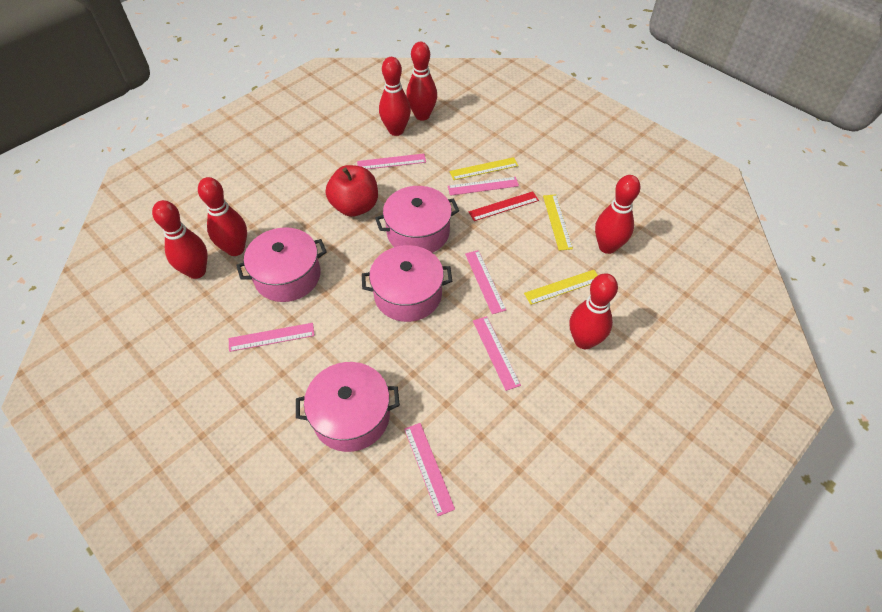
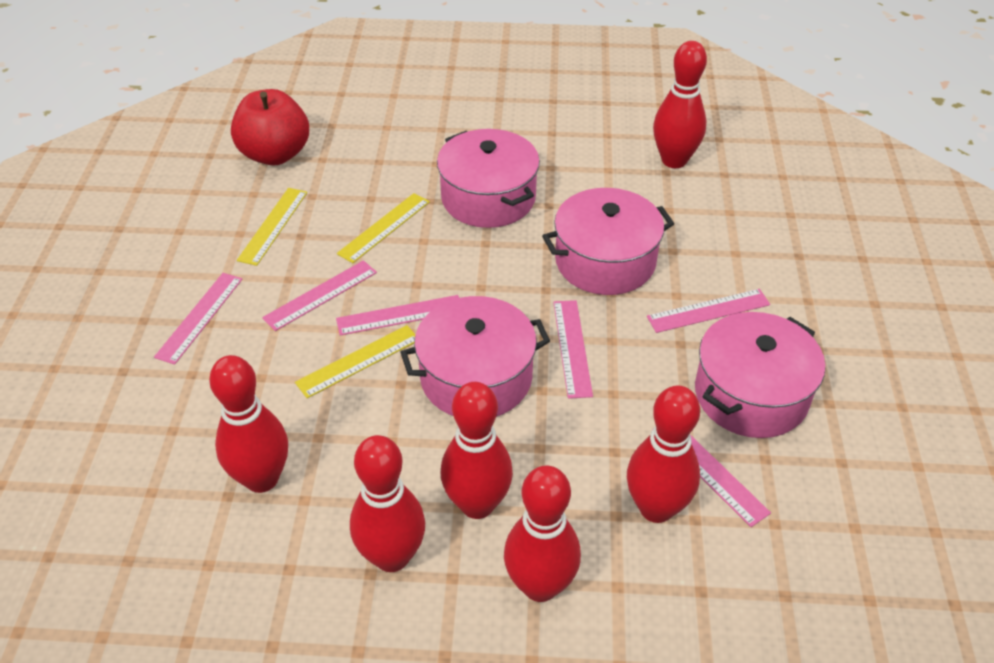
red ruler: [469,191,539,221] = 1 -> none = 0

